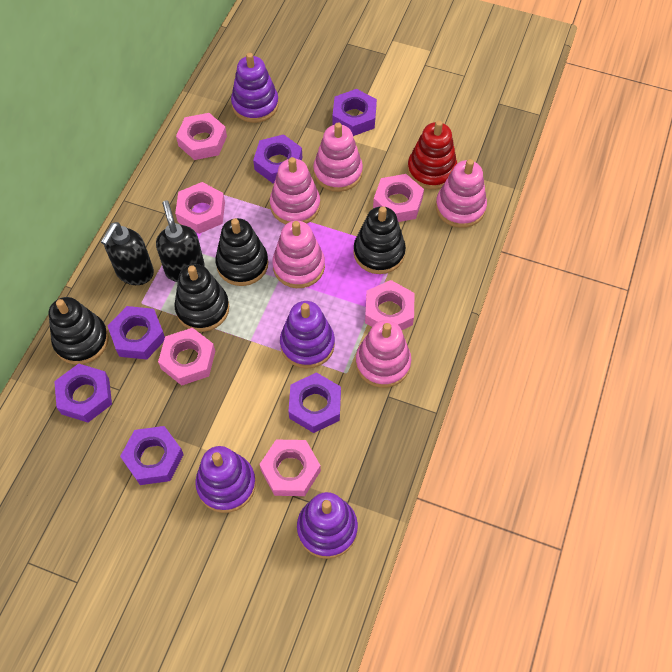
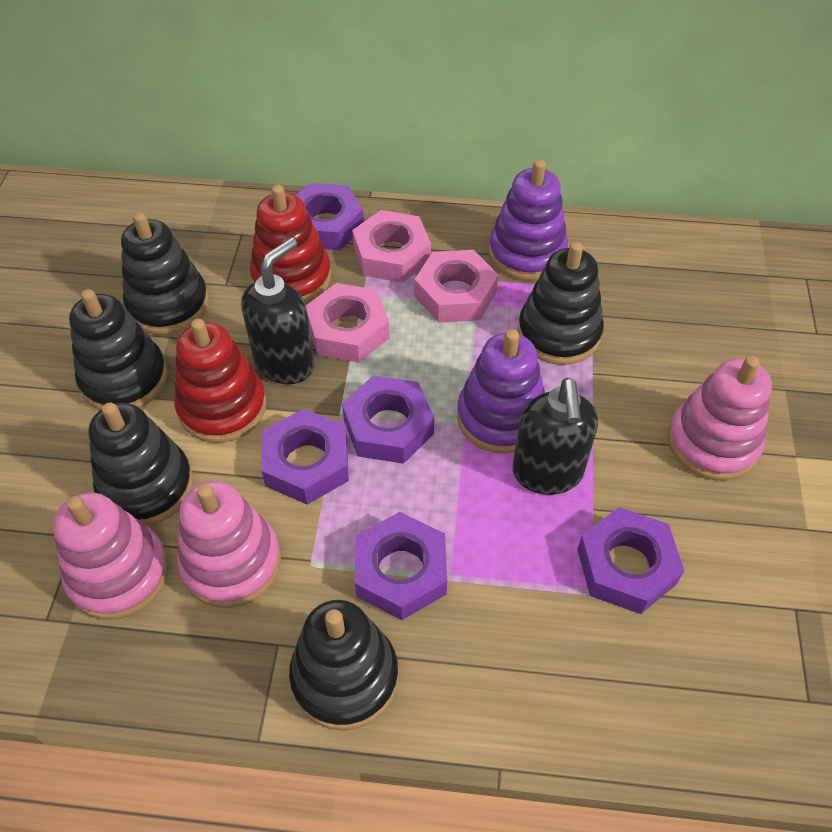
black stacking toy: [48,297,109,365] [174,264,229,332] [215,218,268,286] [353,206,406,274] = 4 -> [69,289,168,410] [88,402,193,526] [121,212,209,335] [289,600,398,731] [518,242,604,365] = 5
pink nut: [158,328,215,386] [175,182,225,234] [176,113,227,160] [259,440,321,496] [365,280,415,330] [373,174,424,222] = 6 -> [306,283,390,363] [352,210,431,283] [415,250,499,323] = 3
pink stacking toy: [270,157,320,225] [272,221,325,288] [313,123,363,192] [356,320,411,388] [435,159,487,228] = 5 -> [53,492,169,620] [177,481,281,608] [668,356,772,480] = 3
purple nut: [54,364,112,422] [108,306,165,359] [120,426,184,485] [253,134,302,183] [288,372,341,433] [332,89,377,136] = 6 -> [261,409,349,505] [296,183,364,250] [342,375,434,464] [355,512,447,620] [577,507,685,614] = 5
purple stacking toy: [195,446,256,513] [231,53,279,123] [280,301,335,369] [297,492,358,559] = 4 -> [457,329,545,454] [488,159,568,280] = 2
red stacking toy: [407,120,457,190] = 1 -> [174,319,267,443] [250,185,331,304] = 2

